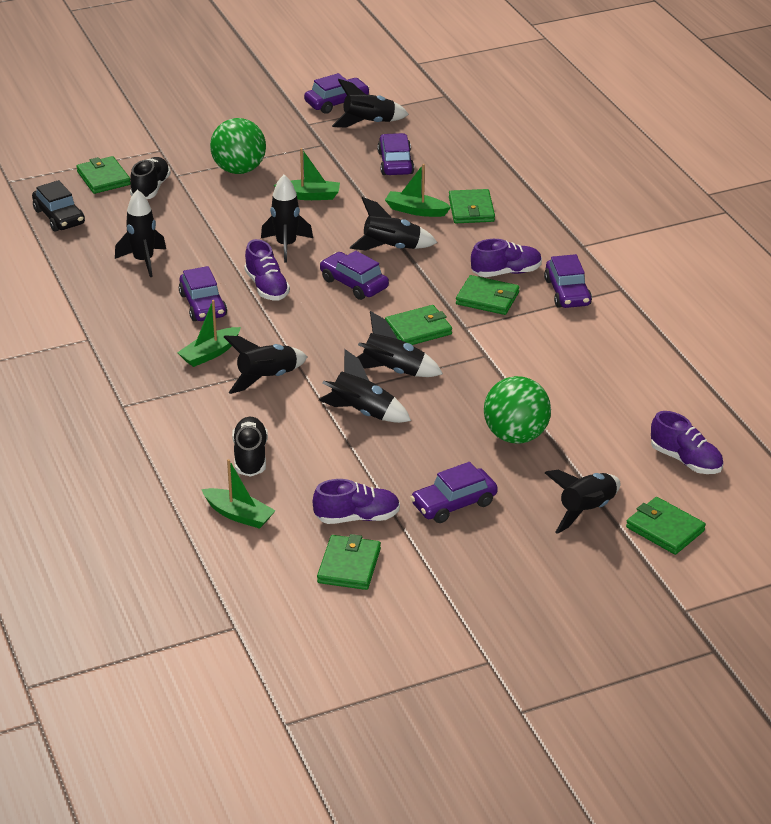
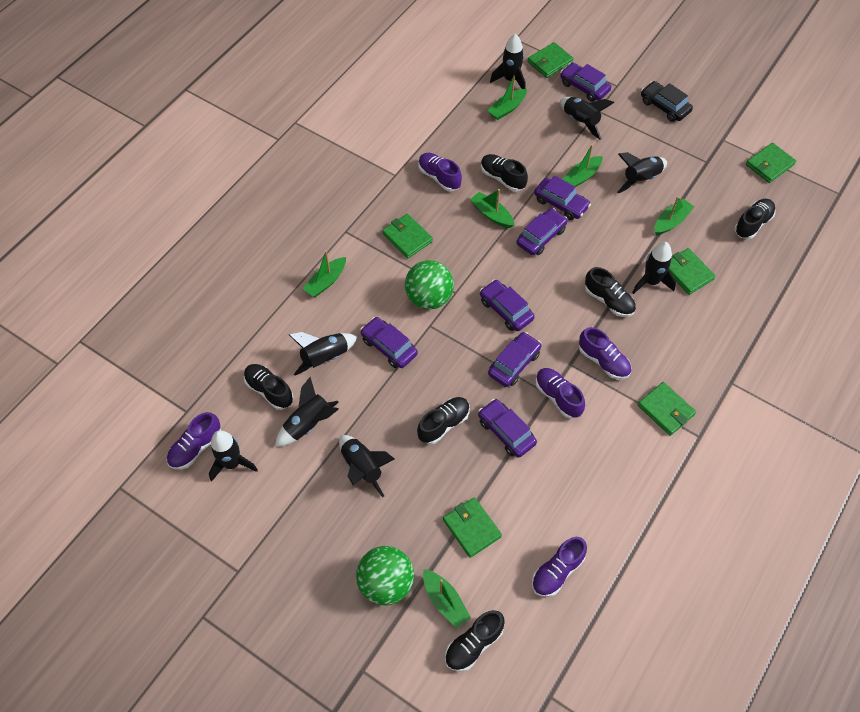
black shoe: [130,157,171,199] [232,417,268,477] = 2 -> [244,364,293,410] [417,397,470,444] [445,610,505,672] [481,154,528,191] [585,267,636,317] [734,199,776,239] = 6
green boat: [177,300,241,367] [201,459,276,529] [274,148,340,200] [385,164,451,217] = 4 -> [303,251,346,297] [423,569,471,628] [470,189,515,228] [487,75,527,120] [562,144,602,187] [654,196,694,235] = 6
purple car: [179,266,227,321] [304,73,370,114] [320,251,389,300] [377,133,414,175] [410,462,498,523] [544,254,592,308] = 6 -> [360,317,418,368] [478,399,537,458] [480,280,535,331] [488,332,541,387] [517,208,567,255] [534,176,591,220] [560,63,611,102] = 7
purple shoe: [244,239,290,300] [313,479,400,524] [471,239,542,277] [651,411,723,474] = 4 -> [167,412,221,470] [418,153,462,191] [532,537,587,597] [535,368,585,419] [579,327,631,379] = 5

